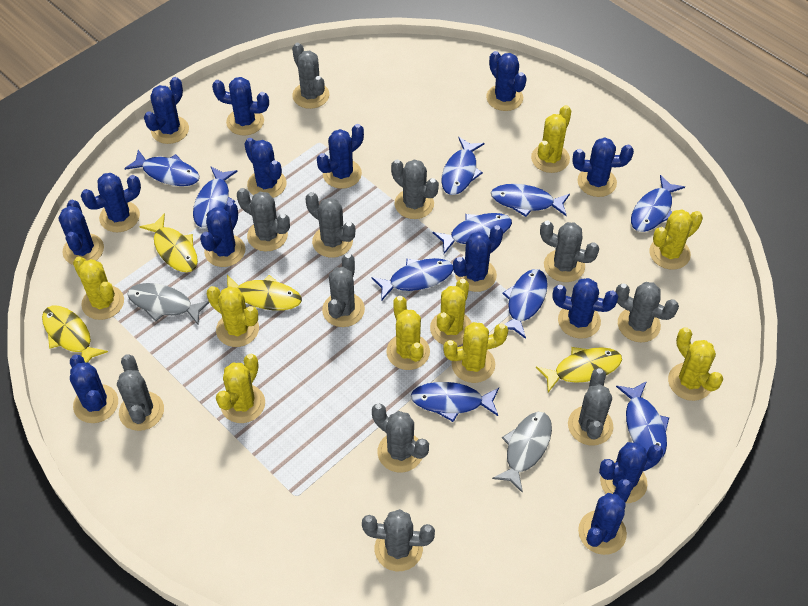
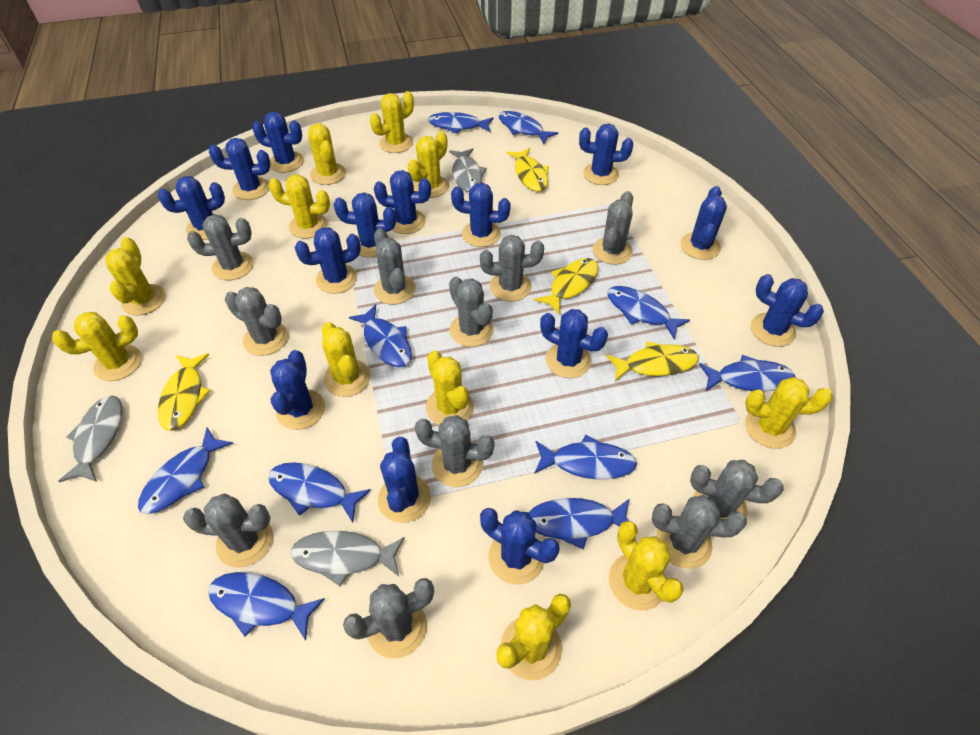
grey fish: [127,283,209,325] [492,412,552,493] = 2 -> [58,395,122,482] [291,531,405,586] [449,148,487,192] = 3
yellow cactus: [73,256,124,320] [207,286,259,347] [216,354,265,423] [386,296,430,370] [430,279,472,346] [443,322,508,383] [531,105,572,173] [649,210,703,270] [668,327,723,401] = 9 -> [52,312,142,381] [105,237,166,315] [269,174,330,239] [308,123,346,185] [322,322,371,397] [370,91,414,153] [408,131,449,198] [426,350,474,425] [496,594,571,680] [609,521,684,611] [745,377,833,449] = 11

